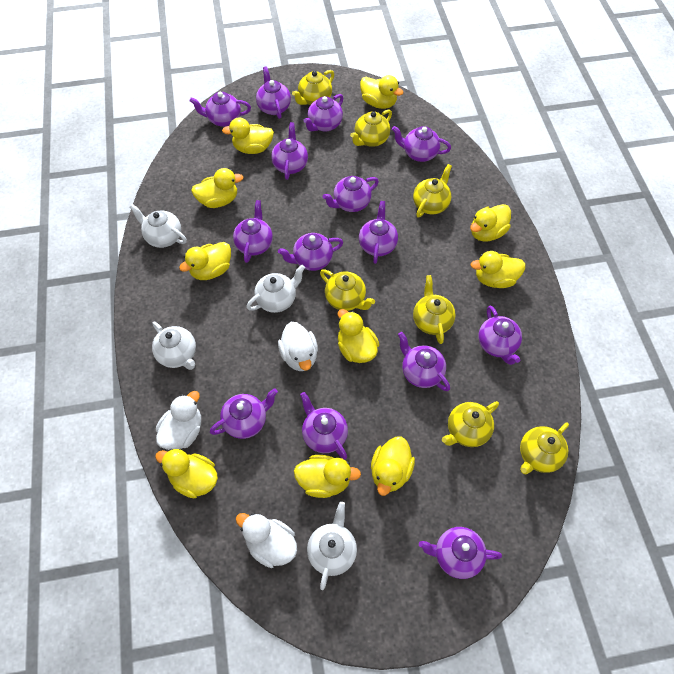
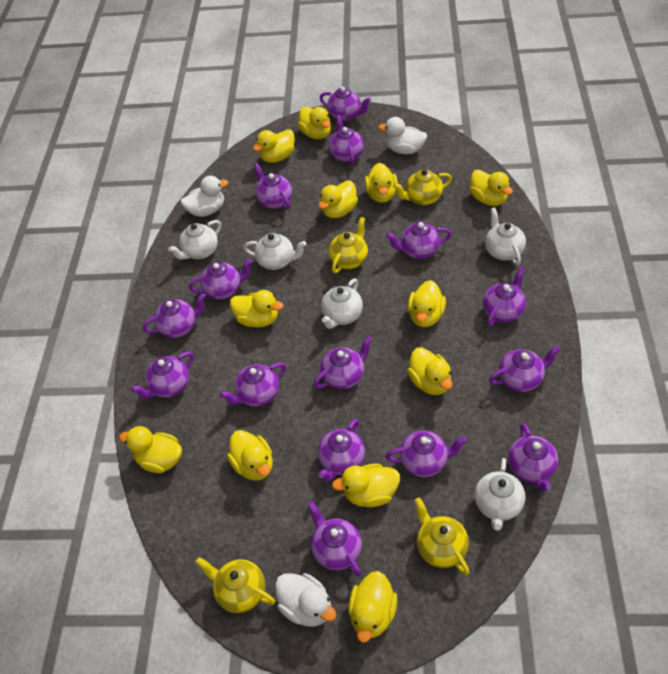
purple teapot: [190,92,251,127] [210,388,278,439] [233,200,273,263] [256,66,291,119] [271,122,308,180] [278,233,343,271] [300,392,348,459] [303,94,343,132] [323,176,379,212] [359,201,398,264] [392,126,451,162] [398,332,450,391] [419,527,502,579] [478,306,522,365] = 14 -> [131,352,194,398] [143,293,206,338] [189,259,252,300] [220,363,286,407] [254,163,292,209] [308,501,362,576] [314,336,372,389] [318,419,365,481] [320,87,371,121] [329,115,364,165] [385,431,467,477] [386,222,452,259] [483,267,526,326] [489,345,560,392] [508,423,558,492] = 15
white teapot: [130,204,187,248] [152,322,196,370] [247,265,305,313] [307,502,357,590] = 4 -> [168,220,221,260] [243,233,306,270] [321,279,363,329] [475,458,526,531] [485,207,526,265] = 5
yellow duck: [155,449,218,498] [179,242,231,280] [191,168,243,208] [222,118,274,154] [294,455,361,498] [338,309,380,363] [360,75,404,109] [371,437,415,496] [470,204,511,242] [470,251,526,288] = 10 -> [119,426,182,473] [227,430,273,481] [230,290,283,328] [253,129,295,163] [298,107,331,139] [319,180,358,218] [332,464,400,507] [348,571,397,643] [365,163,398,203] [407,347,452,395] [408,280,446,327] [470,170,513,206] = 12
yellow teapot: [292,70,334,105] [320,269,375,311] [350,110,392,147] [413,164,452,217] [413,275,456,344] [442,401,499,447] [520,422,569,474] = 7 -> [196,557,275,613] [329,217,368,273] [393,169,452,206] [415,498,469,575] = 4

